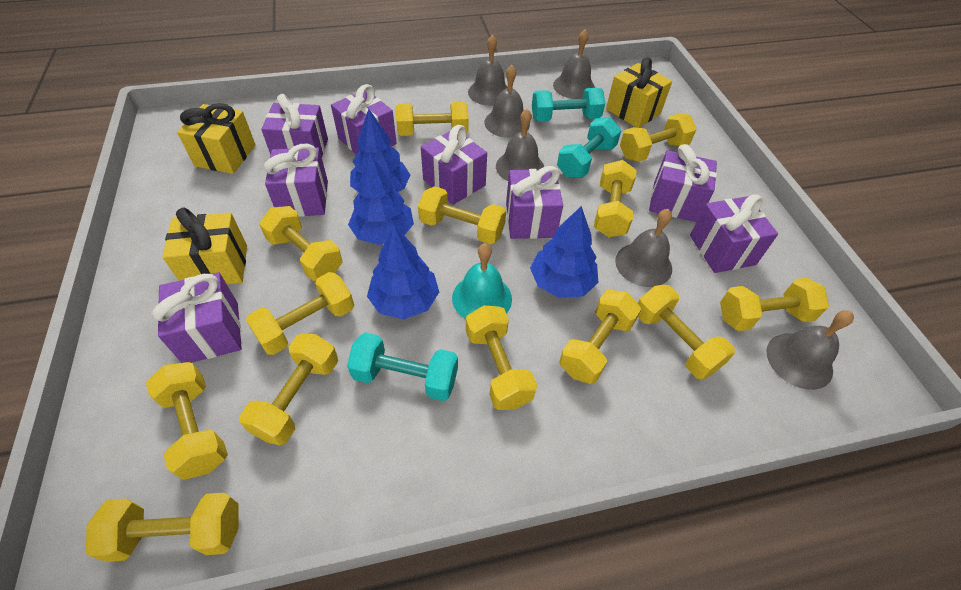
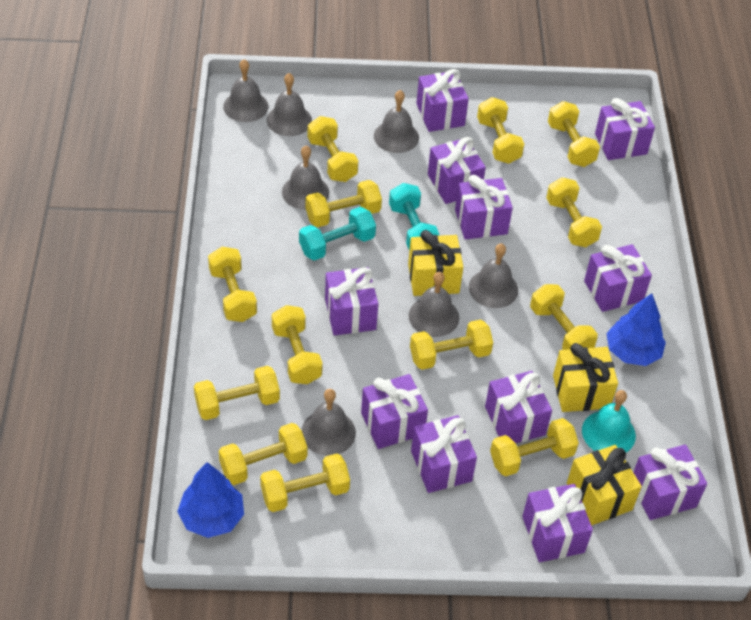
blue tree: [348,153,414,245] [350,109,410,192] [367,225,439,319] [530,206,598,298] = 4 -> [177,462,244,538] [606,293,666,366] = 2
grey bell: [468,35,508,106] [484,65,530,138] [496,109,544,181] [553,30,595,99] [615,209,672,287] [766,310,854,390] = 6 -> [223,59,268,122] [267,73,312,136] [282,146,329,210] [301,389,356,456] [374,90,419,153] [409,272,459,337] [469,243,518,308] = 7
purple gift: [152,272,242,363] [261,94,328,157] [264,144,328,217] [331,84,397,154] [421,125,487,205] [506,166,563,239] [649,144,717,222] [690,194,778,273] = 8 -> [325,267,378,336] [361,374,428,449] [411,415,477,493] [416,69,469,132] [428,137,486,204] [455,175,513,240] [485,371,552,443] [522,484,593,562] [584,244,652,312] [595,98,655,160] [633,445,707,520] = 11
turquoise dumbbell: [347,332,458,401] [532,88,605,122] [557,117,621,178] = 3 -> [299,207,376,261] [389,183,439,250] = 2

